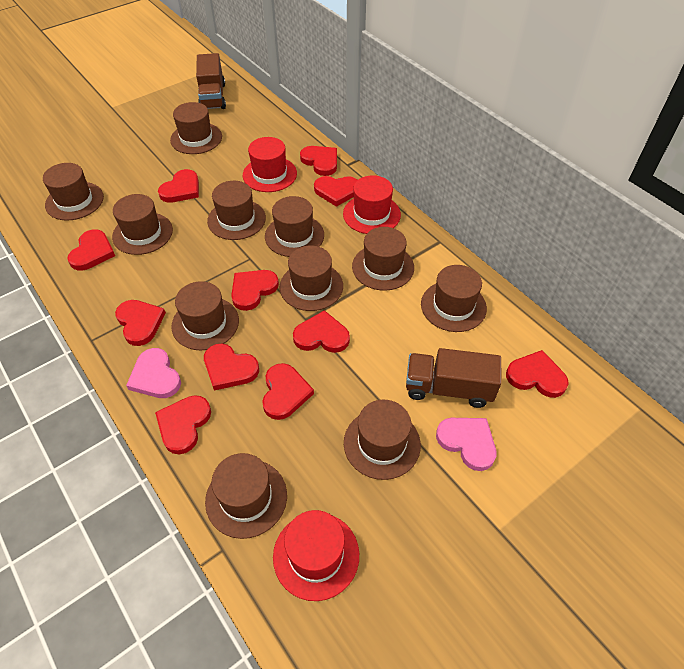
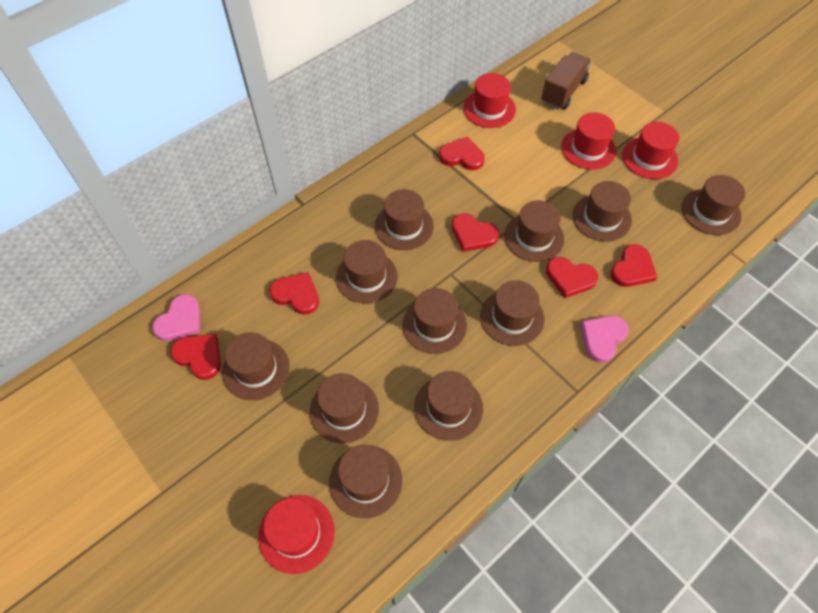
brown truck: [196,53,226,109] [406,348,502,408] = 2 -> [541,52,592,110] = 1
red hat: [243,137,297,192] [273,510,359,601] [343,175,401,234] = 3 -> [258,495,335,574] [463,73,516,128] [561,112,616,170] [622,122,679,179] = 4
red heart: [67,230,115,270] [115,300,166,346] [155,395,211,454] [158,169,199,203] [204,343,259,391] [231,270,279,311] [262,363,314,420] [293,310,350,353] [300,146,337,176] [314,176,357,207] [506,350,569,398] = 11 -> [170,334,221,380] [269,272,319,315] [439,137,485,170] [452,213,499,252] [546,257,598,298] [610,244,657,287] = 6

